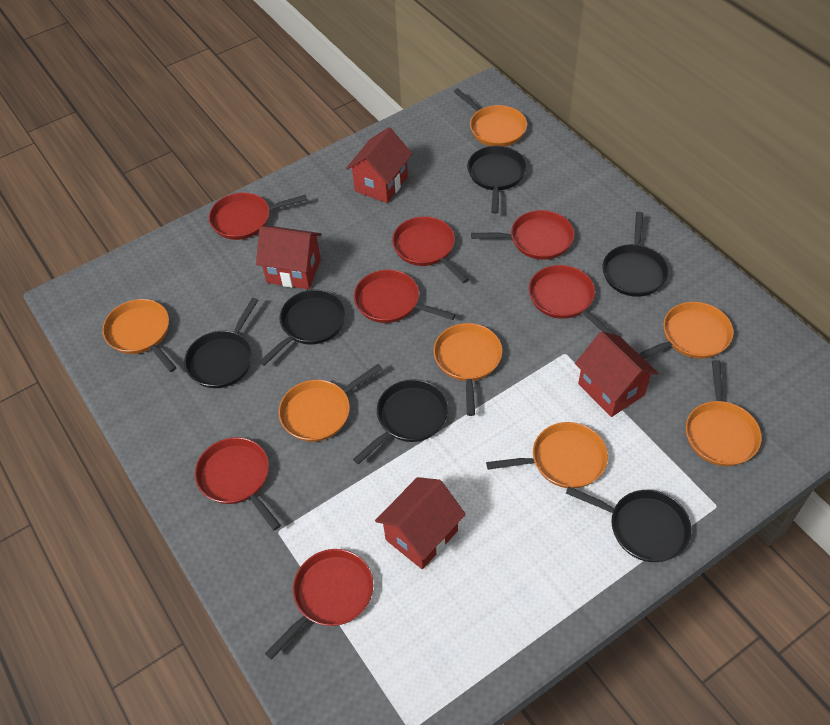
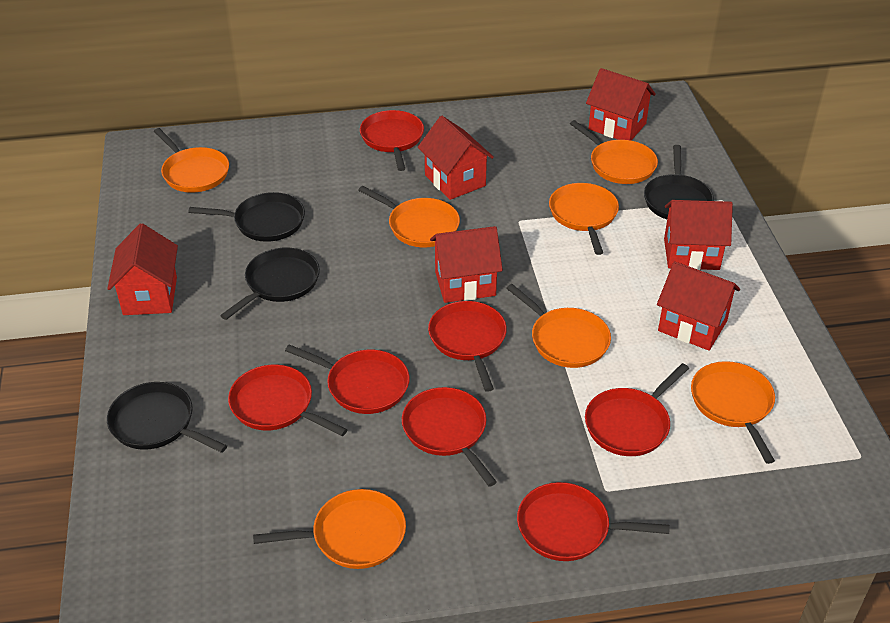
black pan: [184,298,258,388] [259,290,346,366] [353,379,448,464] [467,146,527,214] [566,486,691,562] [602,212,669,297] = 6 -> [107,382,227,453] [188,192,305,242] [220,248,320,320] [644,145,714,219] = 4
red house: [256,226,321,289] [346,127,412,203] [375,477,466,569] [575,332,658,417] = 4 -> [107,223,178,315] [418,116,494,200] [430,226,503,303] [586,68,656,140] [657,261,740,351] [664,200,733,270] = 6

